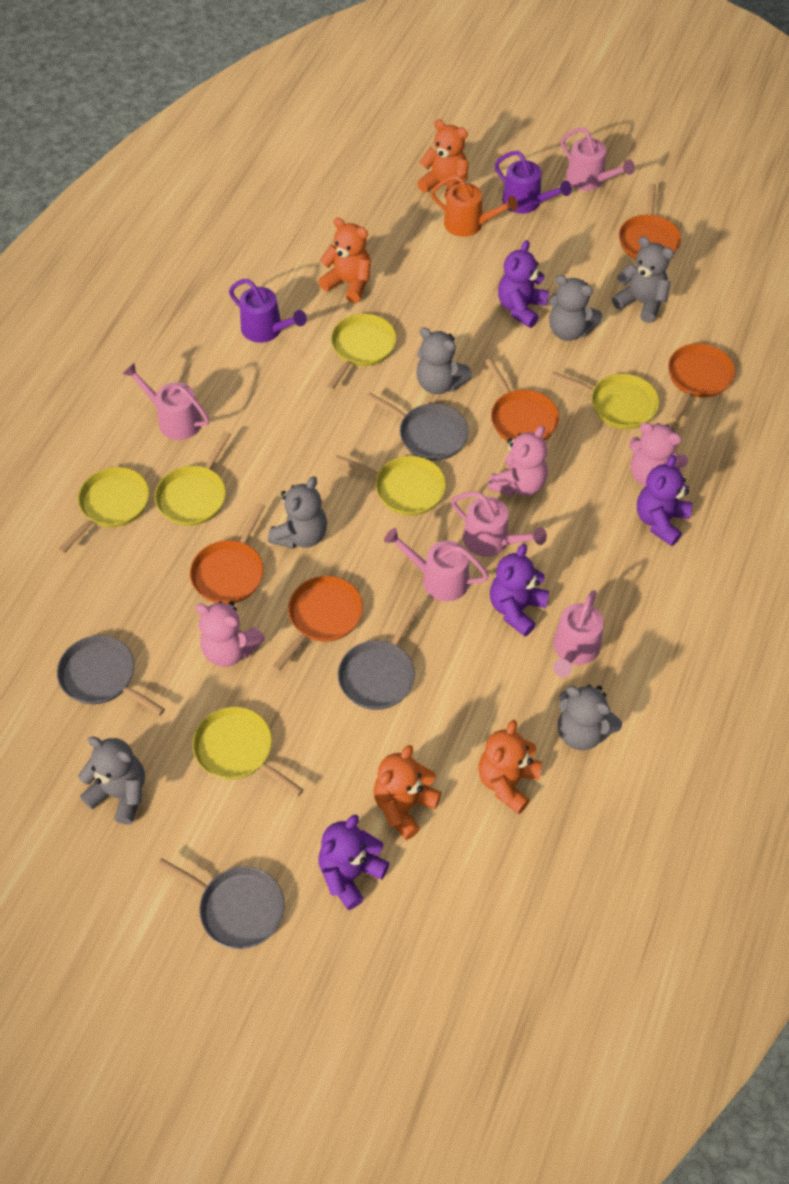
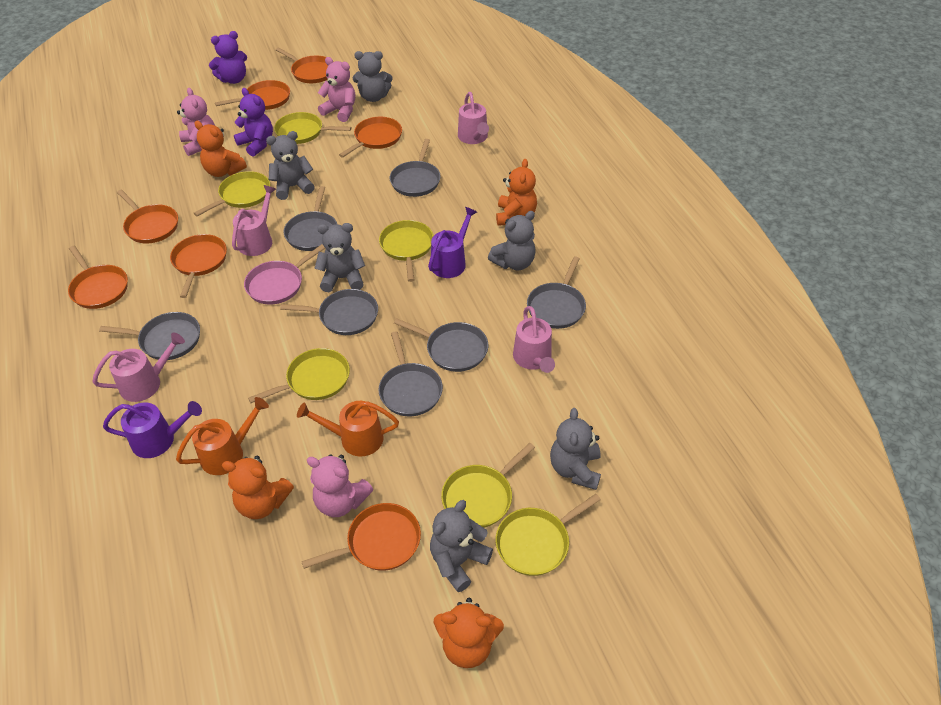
grey pan: [57,635,165,716] [157,858,285,949] [338,603,420,710] [366,393,469,461] = 4 -> [99,312,200,360] [280,289,378,335] [284,186,337,251] [378,331,443,416] [390,139,441,197] [394,319,488,372] [527,256,586,329] = 7
orange pan: [190,503,265,604] [272,576,363,671] [485,359,559,441] [619,184,681,259] [668,343,735,421] = 5 -> [68,246,128,309] [117,190,178,243] [170,234,227,298] [215,80,290,110] [276,48,334,83] [301,503,421,571] [339,117,402,158] = 7
orange watering can: [431,175,518,237] = 1 -> [176,397,269,475] [297,401,399,457] = 2
pink pan: none = 0 -> [244,244,325,305] = 1
pink watering can: [123,363,209,440] [384,528,489,601] [451,492,547,557] [553,590,604,677] [561,128,635,191] = 5 -> [93,333,185,402] [232,185,276,256] [458,92,489,144] [513,306,555,373] = 4
purple teddy bear: [319,815,390,910] [490,544,549,637] [498,240,549,328] [637,455,692,546] = 4 -> [209,31,247,84] [234,88,273,157] = 2

